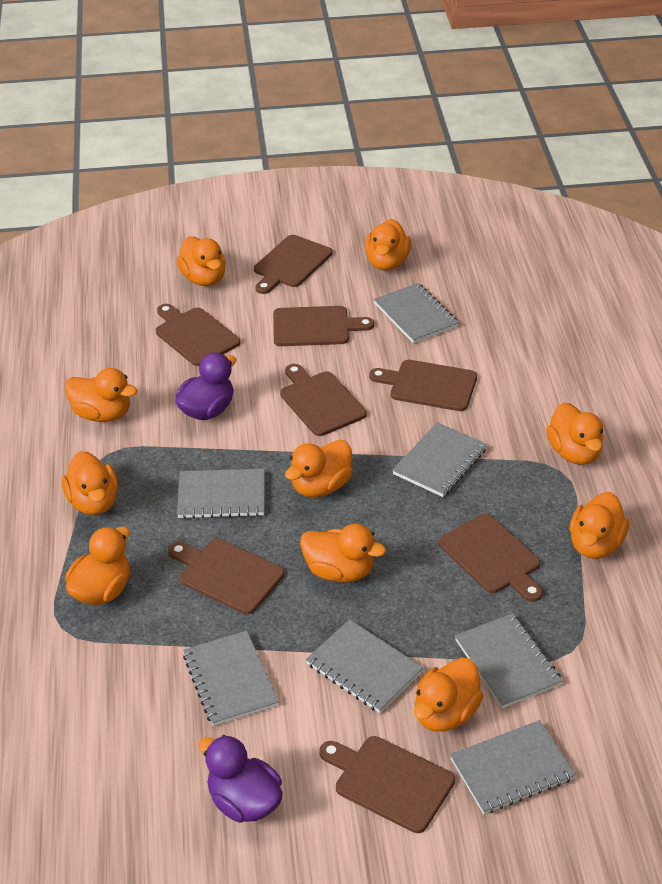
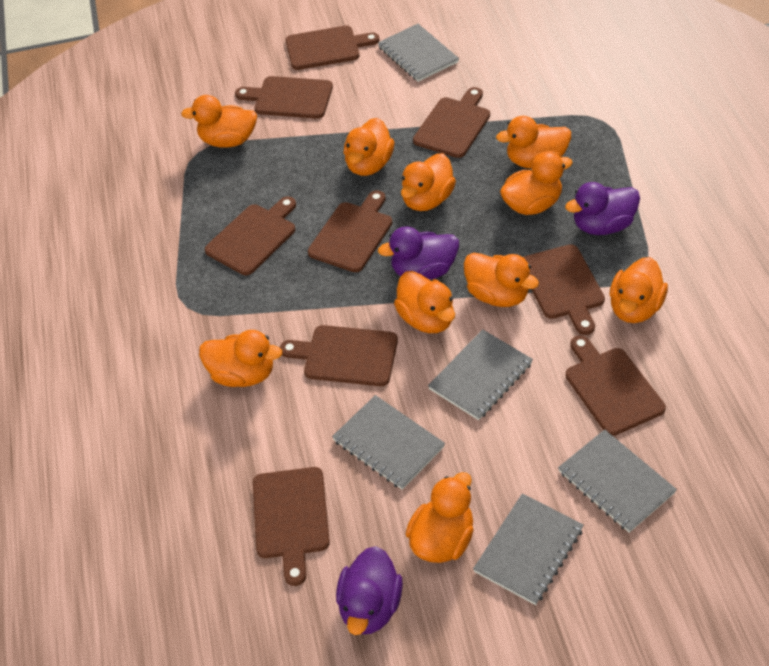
brown cutting board: [156,304,240,366] [168,538,284,614] [254,235,333,294] [273,306,374,346] [280,364,367,436] [319,736,455,833] [369,360,477,411] [439,514,543,602] = 8 -> [205,197,296,275] [235,76,333,119] [253,467,330,586] [280,325,398,386] [286,25,379,70] [308,190,392,272] [413,87,490,158] [523,244,605,335] [566,335,666,436] = 9
grey notebook: [177,469,265,519] [183,631,278,726] [306,619,423,713] [374,283,459,343] [392,422,487,497] [450,720,576,814] [455,613,563,708] = 7 -> [332,395,445,490] [378,24,459,82] [428,329,533,420] [473,493,584,605] [558,429,677,533] = 5
purple duck: [176,352,237,420] [198,735,283,823] = 2 -> [336,546,403,635] [378,226,459,280] [565,182,640,235] = 3

